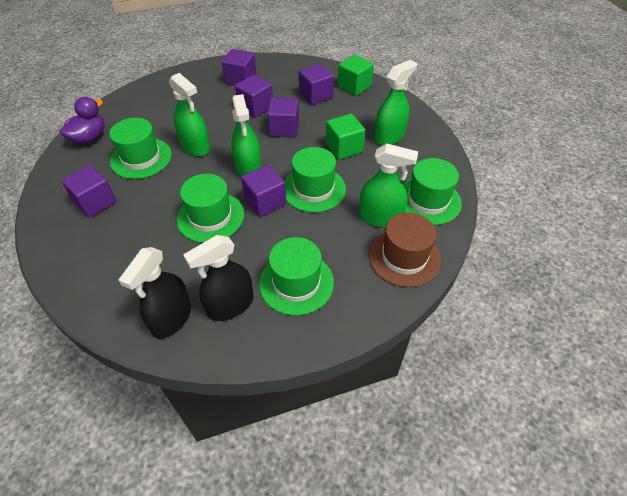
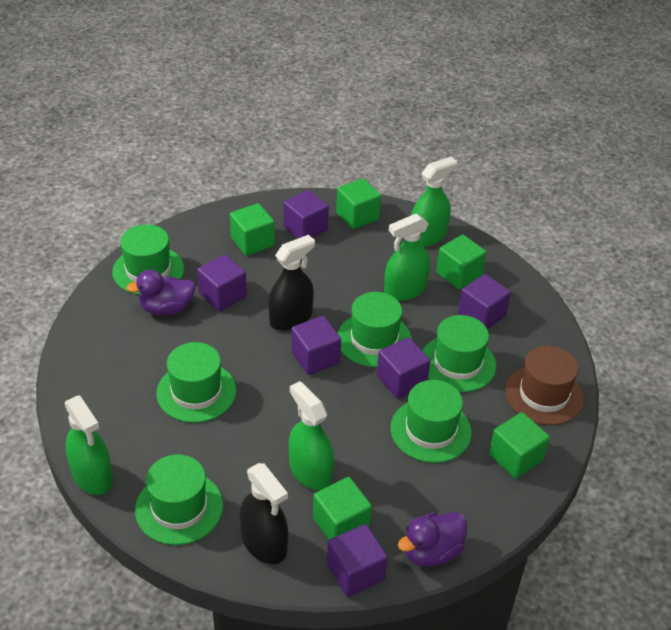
green cube: [326,114,365,160] [338,55,374,96] = 2 -> [230,203,275,256] [313,477,372,540] [336,178,381,229] [436,235,487,290] [489,412,550,479] = 5
green hat: [109,118,172,179] [177,174,244,243] [259,237,334,315] [284,147,346,212] [403,158,462,225] = 5 -> [112,224,184,295] [135,454,223,545] [156,342,236,423] [338,292,412,367] [390,380,472,463] [422,315,496,392] = 6
purple duck: [60,97,105,144] = 1 -> [126,269,195,316] [398,512,468,567] = 2

